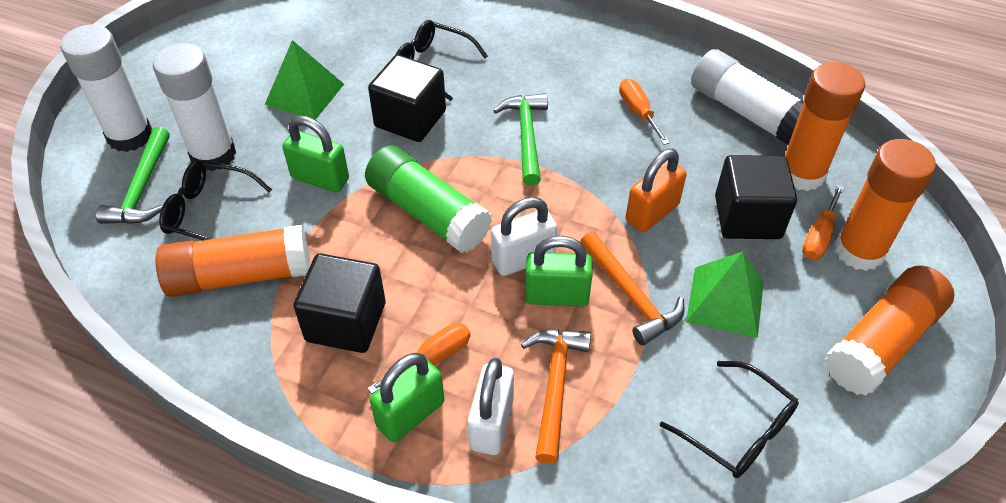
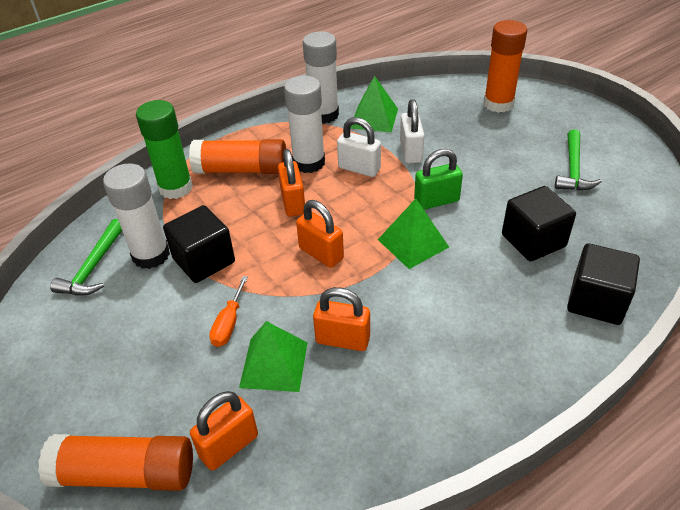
black glasses: [159,160,272,240] [396,20,488,101] [660,361,799,478] = 3 -> none = 0
green padlock: [282,116,349,193] [370,353,444,442] [525,236,593,306] = 3 -> [414,149,463,210] = 1
green pyramid: [265,40,344,120] [686,251,764,338] = 2 -> [239,321,308,392] [351,75,398,133] [378,199,449,269] = 3
orange glue stick: [156,225,310,297] [785,62,865,191] [825,266,954,396] [835,139,936,271] = 4 -> [38,434,193,491] [189,139,286,174] [483,20,527,113] = 3
orange hammer: [521,330,591,464] [580,231,684,346] = 2 -> none = 0
orange padlock: [626,149,687,232] = 1 -> [190,391,258,471] [278,149,305,217] [296,200,344,268] [313,287,370,351] = 4
orange screwdriver: [367,323,470,394] [619,79,670,145] [802,185,845,260] = 3 -> [209,276,248,347] = 1

